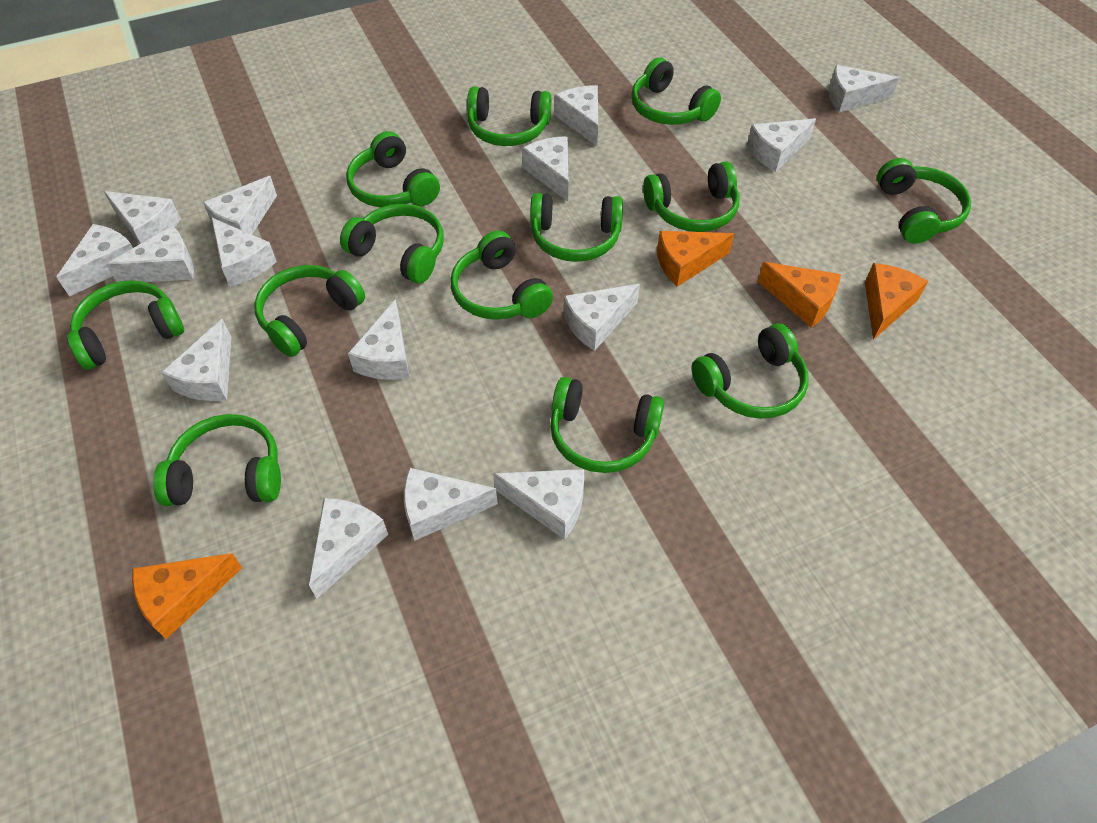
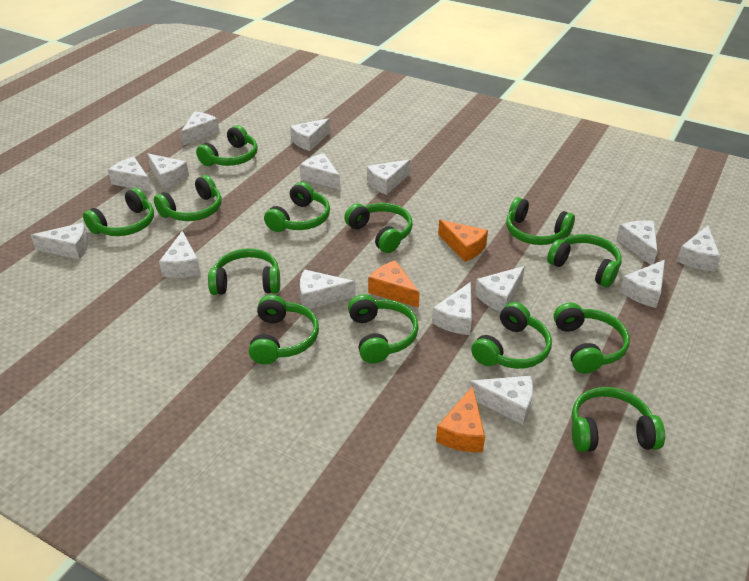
orange cheese: [132,553,242,639] [657,231,734,287] [758,262,841,328] [865,263,928,340] = 4 -> [368,260,420,308] [436,386,485,452] [438,220,488,262] = 3

